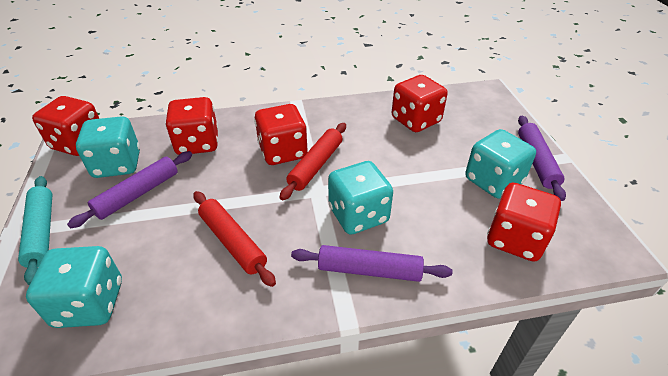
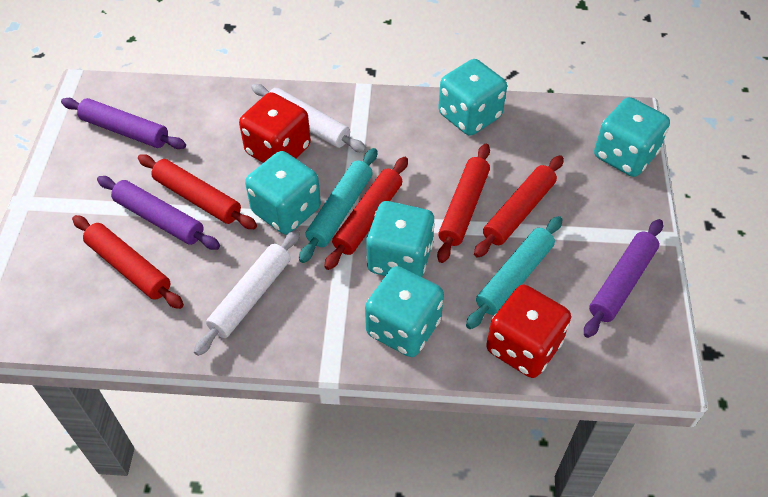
red dice: [32,96,99,156] [165,97,218,155] [254,104,308,165] [392,75,448,132] [487,183,561,262] = 5 -> [239,92,311,163] [486,285,571,378] = 2
red rolling pin: [193,191,276,287] [280,123,346,200] = 2 -> [72,215,184,309] [138,154,257,229] [324,157,408,270] [437,144,490,263] [474,155,564,258] = 5
turquoise dice: [26,246,122,328] [76,116,140,178] [328,161,393,235] [465,129,536,199] = 4 -> [245,151,321,235] [365,266,444,357] [366,201,435,277] [438,59,507,136] [594,97,670,177] = 5
turquoise rolling pin: [18,176,52,285] = 1 -> [299,148,377,263] [466,216,563,329] = 2
white rolling pin: none = 0 -> [194,230,300,356] [251,84,366,152] = 2

